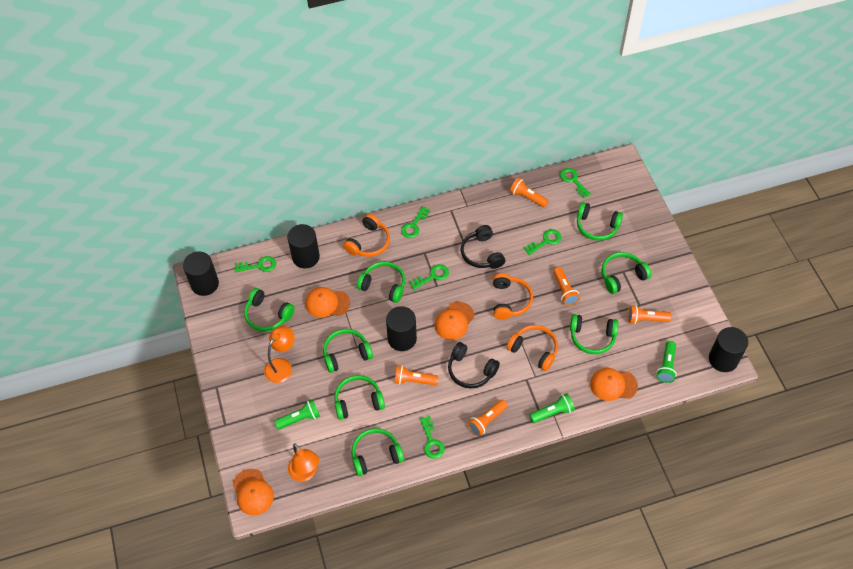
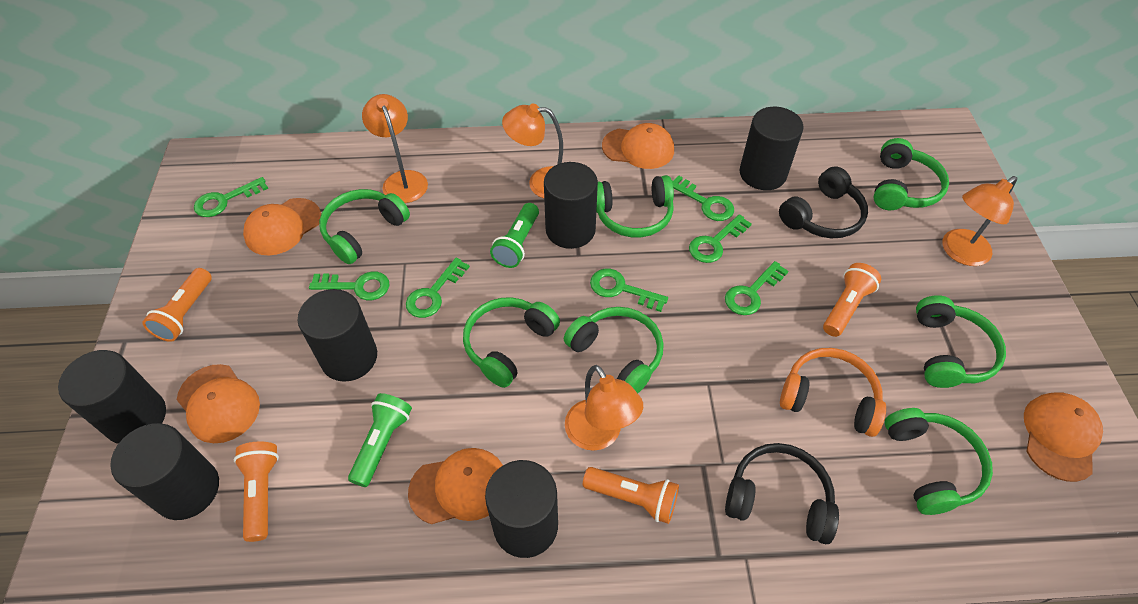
black cylinder: [183,251,219,296] [287,224,320,268] [386,306,417,351] [709,327,748,372] = 4 -> [58,350,166,444] [110,423,219,520] [298,289,377,382] [485,460,558,558] [544,162,598,249] [740,107,804,190] = 6
green flashlight: [274,399,320,429] [529,393,575,423] [657,341,677,383] = 3 -> [348,393,412,487] [490,203,539,268] = 2
green headphones: [244,288,295,332] [323,329,373,373] [334,375,385,420] [352,428,404,476] [357,262,405,303] [570,314,618,354] [577,202,623,241] [602,252,651,294] = 8 -> [319,189,410,264] [463,297,560,388] [564,307,664,393] [596,175,674,238] [874,138,949,210] [885,408,993,515] [916,295,1006,388] = 7
green key: [235,256,276,272] [401,206,430,238] [409,264,449,290] [420,416,445,459] [524,229,561,255] [560,168,591,198] = 6 -> [194,177,268,217] [309,271,389,300] [406,258,470,318] [590,269,668,312] [672,175,734,221] [689,214,752,263] [725,261,789,315] = 7
orange cap: [233,469,274,516] [305,287,350,318] [435,302,474,340] [590,368,638,401] = 4 -> [177,364,260,443] [243,198,321,256] [408,448,503,524] [602,123,674,169] [1024,392,1103,482] = 5
orange flashlight: [394,365,438,386] [467,400,508,436] [510,178,549,207] [553,267,580,306] [627,305,672,324] = 5 -> [142,268,212,342] [234,442,279,542] [583,467,679,524] [823,263,881,337] = 4
orange headphones: [343,214,390,257] [493,273,533,320] [507,325,558,371] = 3 -> [780,348,886,437] = 1
orange lamp: [264,326,295,383] [288,443,319,482] = 2 -> [362,94,428,203] [502,104,563,198] [565,365,643,451] [943,176,1017,266] = 4

